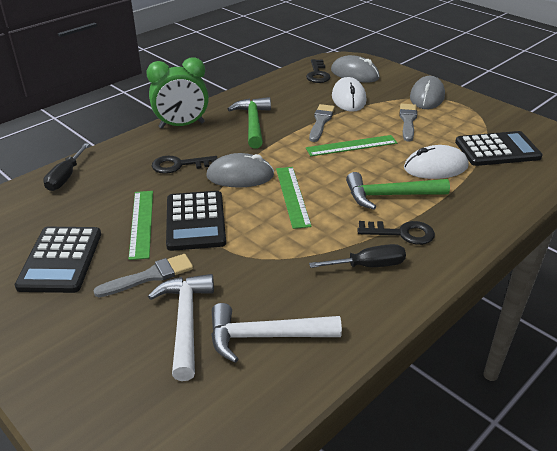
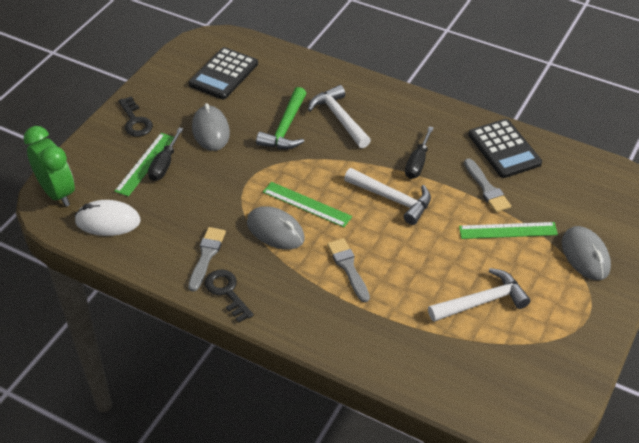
black calculator: [15,227,101,293] [166,191,226,251] [455,131,543,166] = 3 -> [189,47,258,99] [468,119,542,178] = 2
black key: [152,156,218,174] [306,59,331,83] [357,221,435,245] = 3 -> [118,96,153,137] [205,270,254,323] = 2
green hammer: [228,97,271,149] [346,172,450,209] = 2 -> [256,87,307,149] = 1
white hammer: [148,274,214,381] [211,303,342,363] = 2 -> [308,85,371,148] [344,168,431,225] [428,268,531,322] = 3
white mouse: [332,77,366,112] [404,145,468,179] = 2 -> [74,200,141,236] = 1

